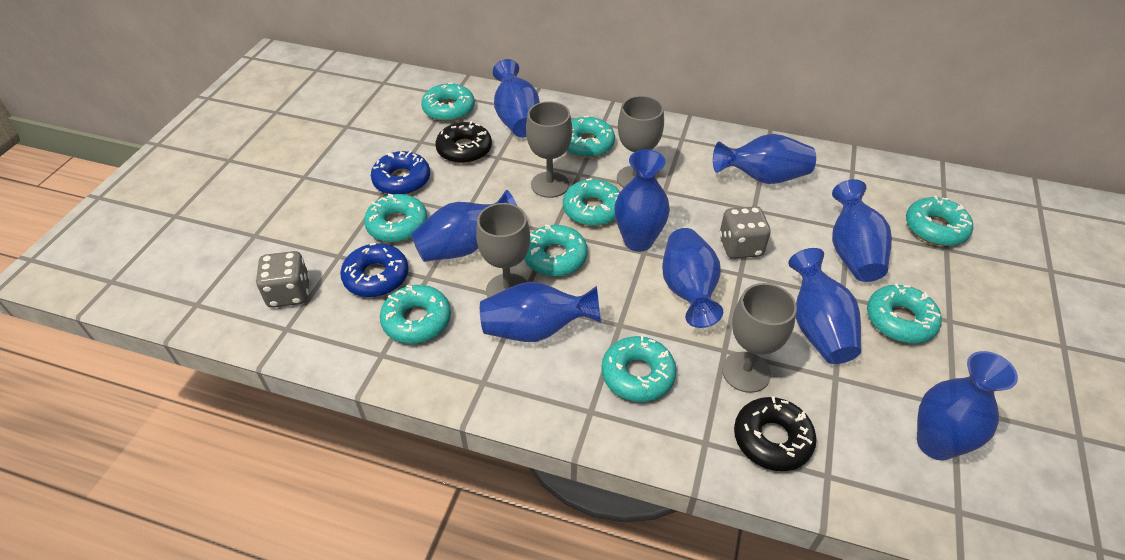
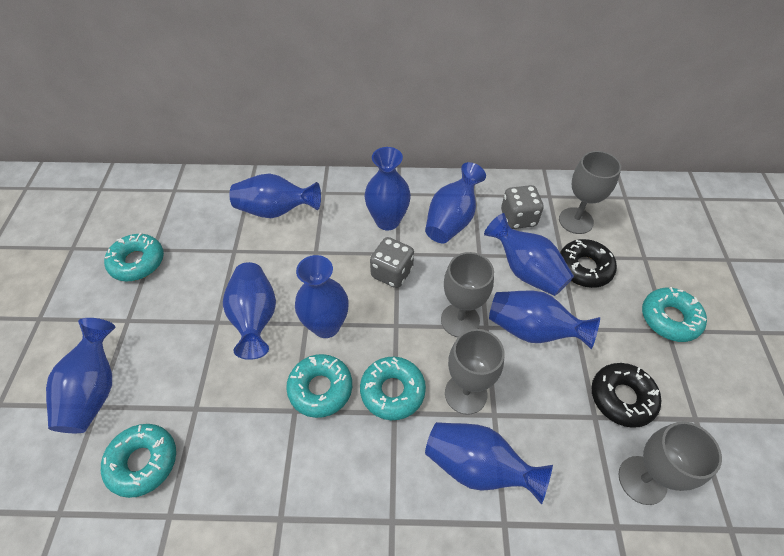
blue donut: [340,243,409,297] [371,150,430,195] = 2 -> none = 0
turquoise donut: [364,194,428,242] [380,285,451,343] [421,82,475,121] [524,224,588,276] [563,178,620,226] [567,116,615,158] [601,335,676,402] [867,283,942,343] [906,195,973,246] = 9 -> [101,424,176,498] [104,233,164,281] [286,354,352,418] [360,357,426,420] [642,287,707,342] = 5

